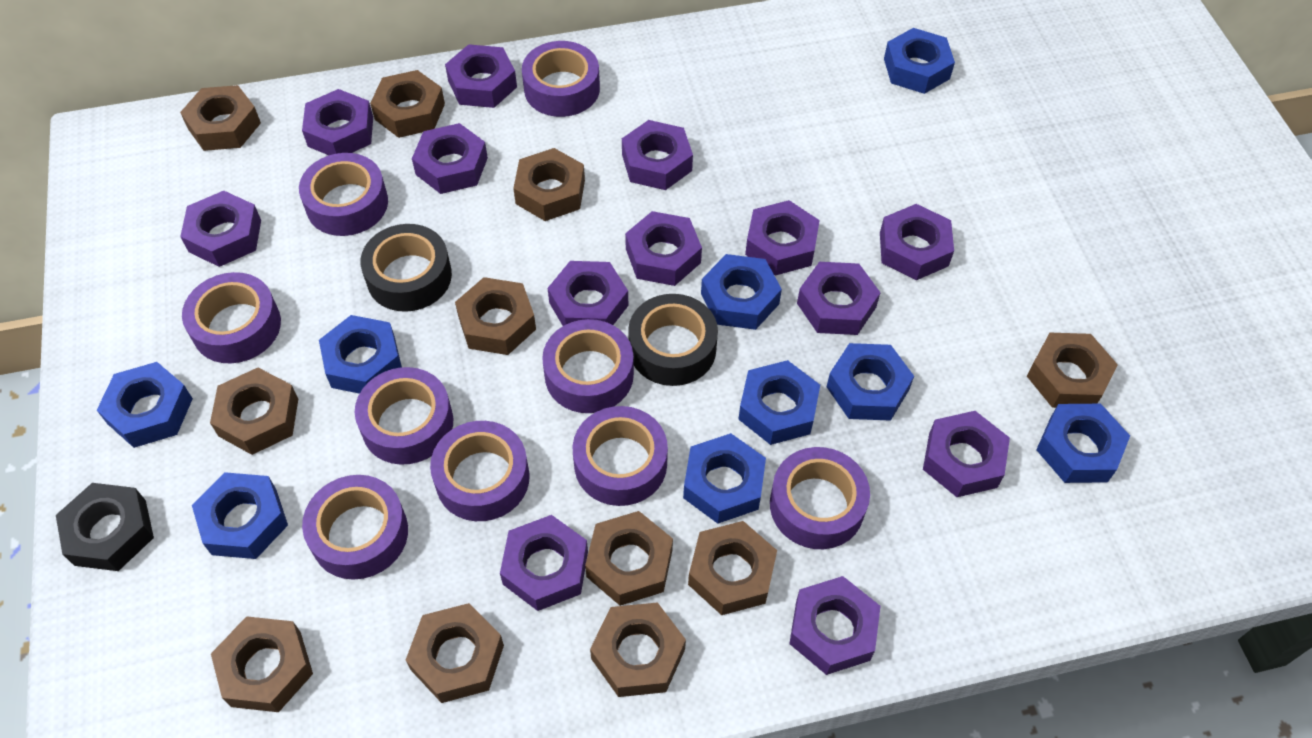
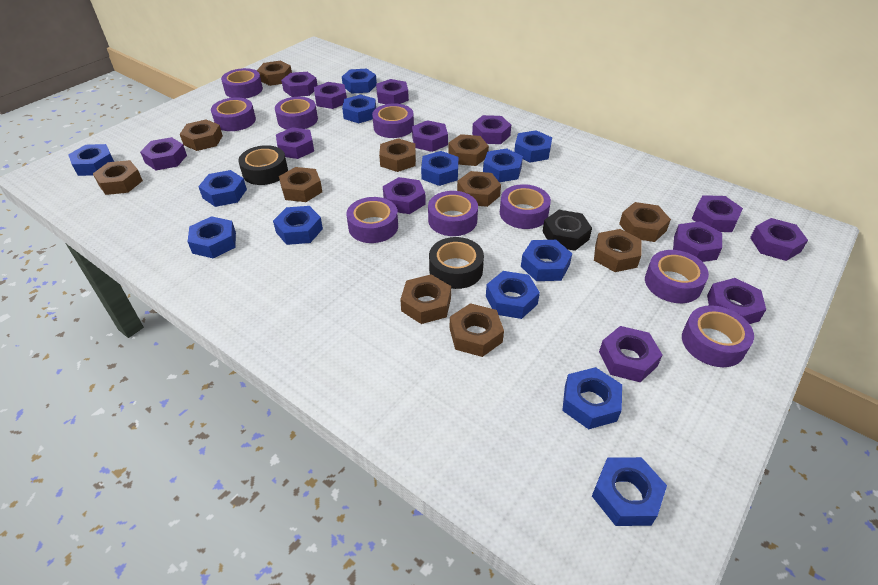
blue nut: [97,362,193,448] [192,472,288,559] [319,315,402,394] [683,433,766,524] [701,254,782,330] [738,360,820,445] [826,343,914,421] [884,28,955,94] [1036,404,1130,483] = 9 -> [68,144,114,176] [188,216,236,259] [198,170,247,207] [273,206,323,245] [342,69,377,94] [342,95,376,123] [421,151,458,186] [483,148,523,182] [486,271,540,319] [514,130,552,162] [521,240,572,281] [562,367,622,429] [592,457,667,526] = 13

